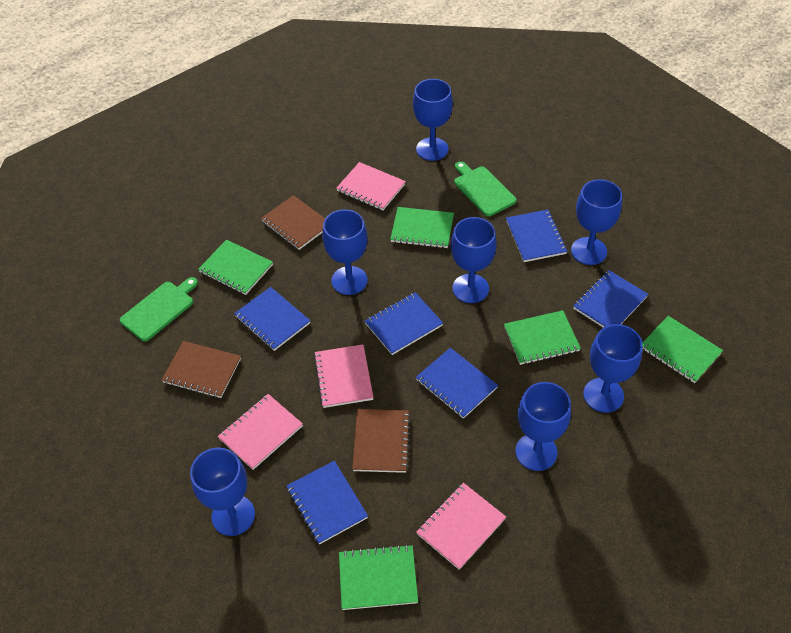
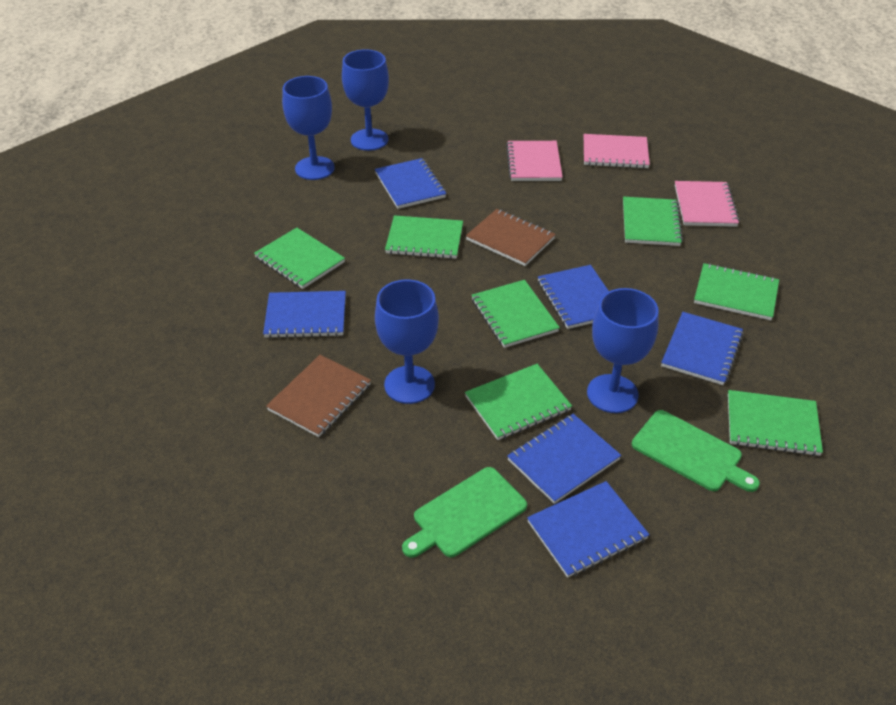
blue goblet: [190,447,255,536] [322,209,368,295] [413,79,453,161] [451,217,497,303] [515,382,571,471] [571,179,622,265] [583,324,643,413] = 7 -> [282,76,335,180] [342,49,389,151] [375,279,439,404] [587,288,659,413] = 4
brown notebook: [162,341,241,398] [261,195,325,250] [352,409,411,473] = 3 -> [266,355,371,437] [466,209,556,266] = 2
green notebook: [198,240,273,295] [339,545,418,610] [390,207,454,248] [504,310,581,365] [642,316,723,383] = 5 -> [254,228,345,289] [385,215,463,259] [465,364,572,440] [472,280,560,348] [623,197,683,246] [694,263,779,320] [728,390,823,456] = 7
pink notebook: [218,394,303,470] [314,344,374,408] [336,162,406,210] [416,483,506,570] = 4 -> [506,141,563,181] [584,134,650,168] [675,181,740,227] = 3

